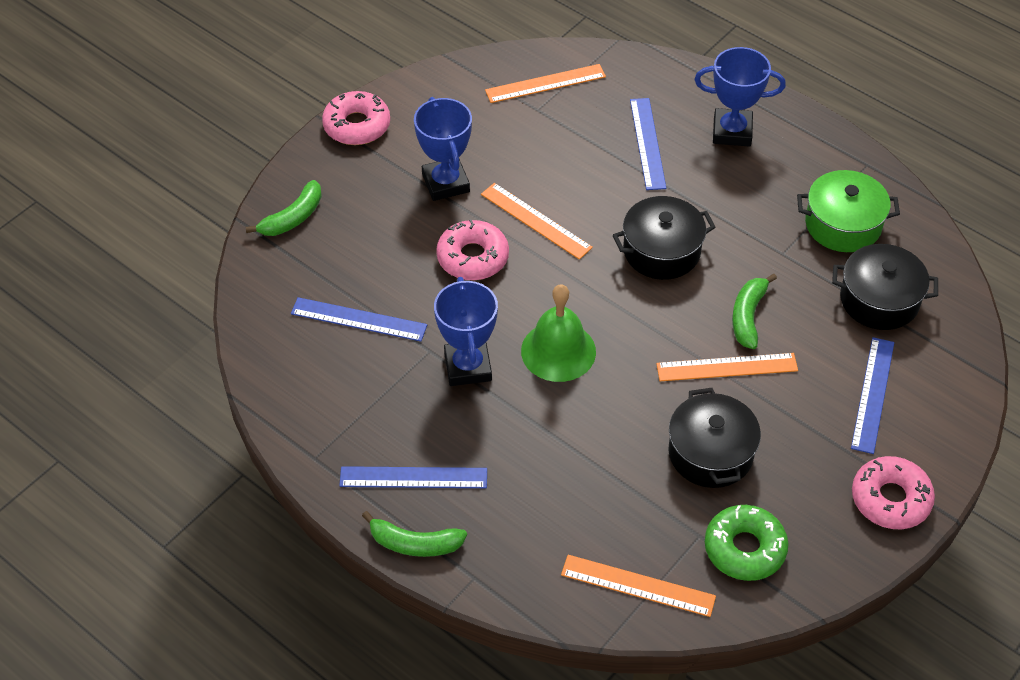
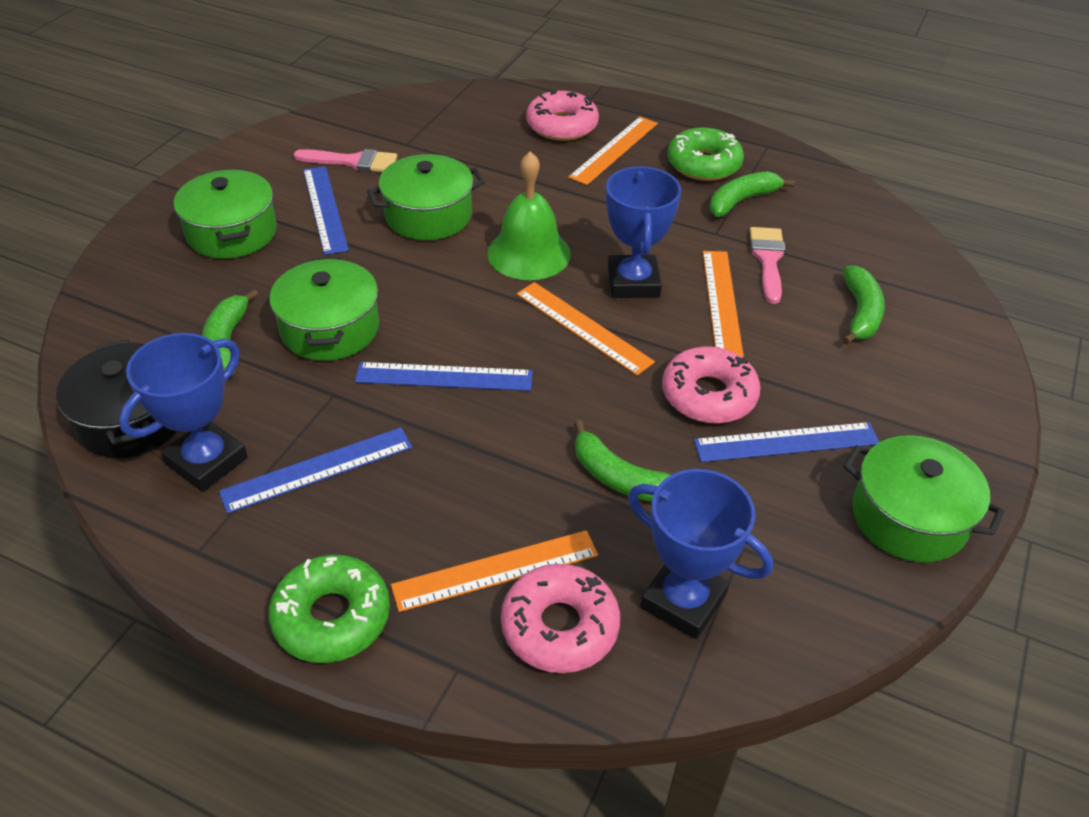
black pot: [613,196,716,280] [668,388,761,488] [832,244,938,330] = 3 -> [56,339,177,458] = 1
green banana: [246,180,322,236] [362,511,467,557] [732,274,777,349] = 3 -> [202,289,258,375] [574,420,671,502] [710,171,795,217] [842,265,885,345] = 4
green donut: [705,505,789,581] = 1 -> [269,555,390,663] [667,127,744,181] = 2
green pot: [797,170,900,252] = 1 -> [174,169,277,259] [269,257,379,361] [367,154,485,240] [843,435,1004,563] = 4
pink brush: none = 0 -> [294,149,397,172] [750,227,785,304] = 2

